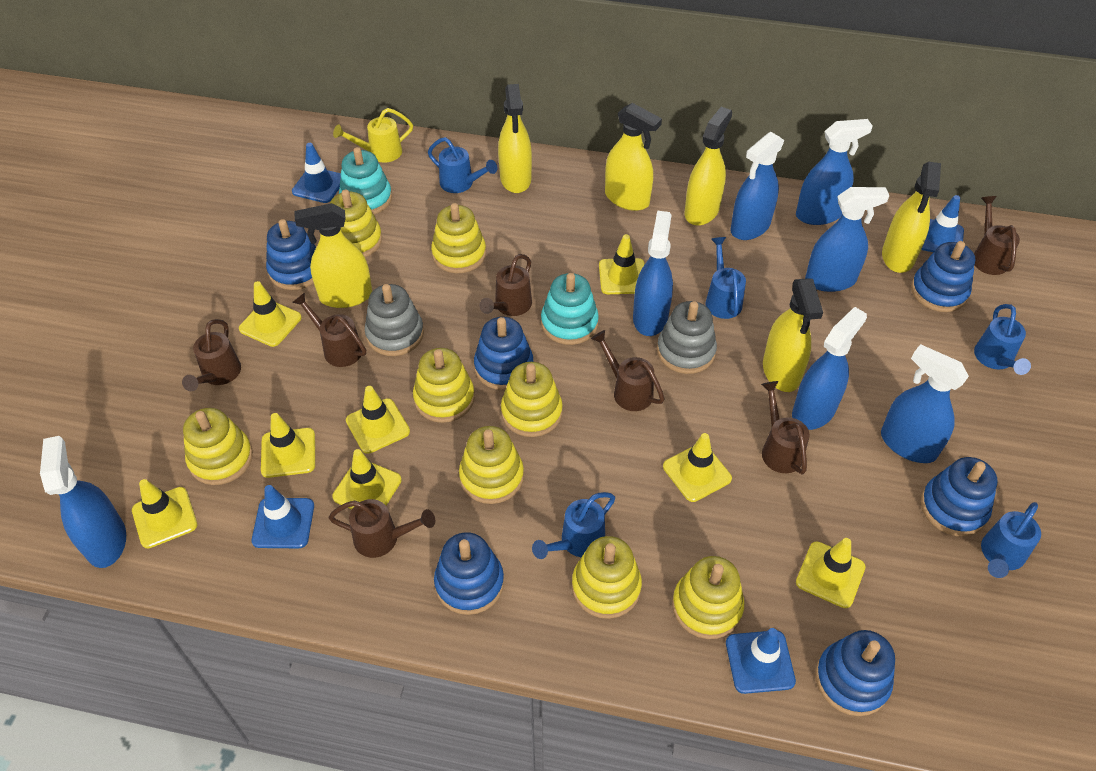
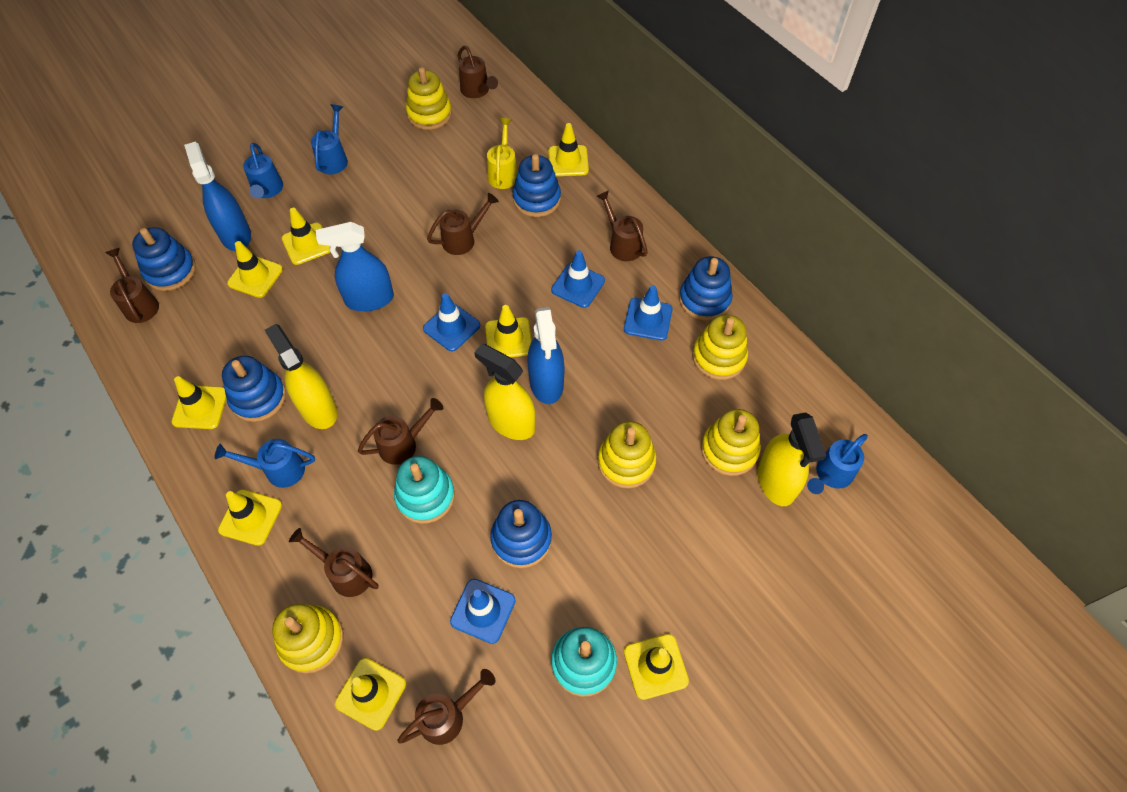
blue spray bottle: [40,436,126,568] [633,210,673,336] [730,132,784,240] [792,307,867,430] [796,119,873,225] [805,187,890,292] [881,344,969,463] = 7 -> [184,142,251,251] [316,222,394,311] [527,307,565,404] = 3
blue stacking toy: [266,219,316,290] [434,532,504,615] [474,317,533,390] [815,630,895,716] [911,241,975,312] [921,457,998,536] = 6 -> [132,227,196,291] [222,356,286,422] [490,500,552,568] [512,154,561,217] [679,256,732,321] = 5
blue watering can: [428,137,497,193] [532,492,615,559] [705,237,746,319] [974,304,1031,375] [981,502,1041,578] = 5 -> [214,439,315,488] [243,143,283,199] [311,104,348,174] [807,434,868,494] = 4
grey stacking toy: [365,284,424,356] [657,301,717,374] = 2 -> none = 0
yellow spray bottle: [294,203,372,308] [498,84,532,193] [605,103,662,211] [685,107,732,226] [763,278,823,392] [882,162,941,273] = 6 -> [265,324,337,429] [474,344,535,440] [757,412,826,506] = 3
yellow stacking toy: [183,408,253,485] [330,190,382,257] [413,348,475,423] [431,203,486,273] [459,426,524,504] [501,362,563,437] [572,536,642,619] [672,556,744,639] = 8 -> [272,604,343,674] [406,67,452,130] [598,421,656,489] [692,314,748,380] [701,409,761,476] = 5

